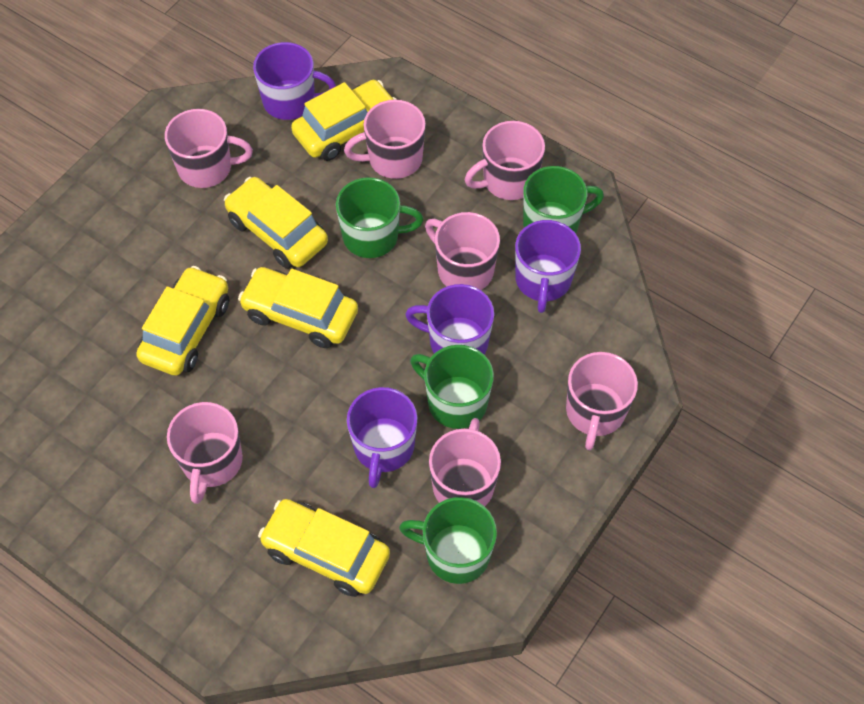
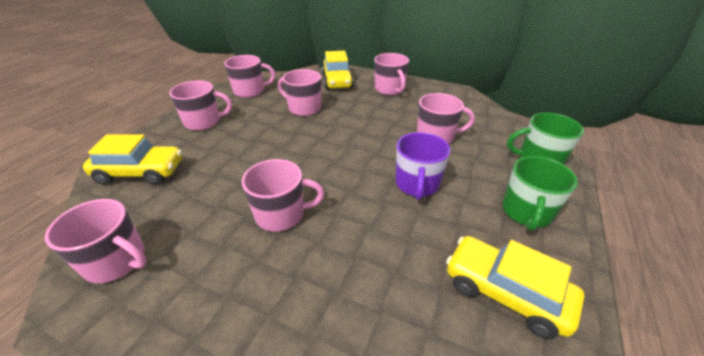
green mug: [336,177,423,258] [399,497,497,584] [410,345,494,429] [523,166,604,233] = 4 -> [502,156,578,231] [507,113,584,165] = 2
purple mug: [253,42,336,120] [347,387,418,488] [405,284,494,355] [515,220,581,313] = 4 -> [396,132,450,200] = 1
yellow car: [136,266,229,376] [224,177,328,269] [238,267,358,348] [258,499,390,597] [291,80,397,161] = 5 -> [83,134,182,185] [322,51,354,90] [446,236,585,339] = 3

